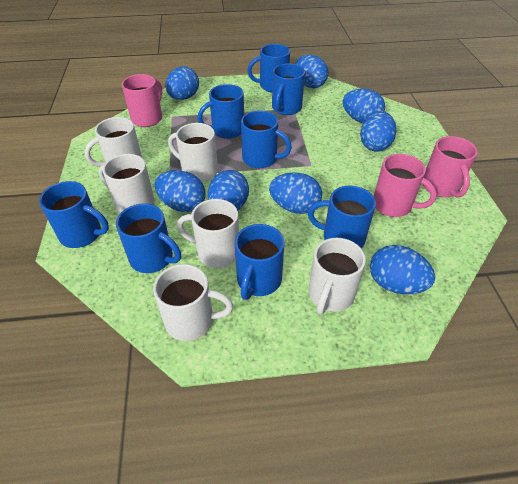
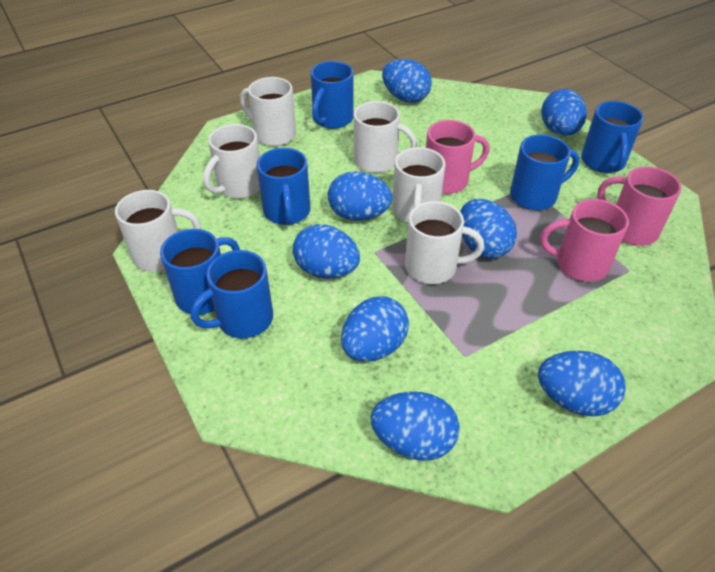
blue mug: [39,181,109,248] [116,203,181,273] [197,84,244,139] [235,224,284,300] [241,111,292,168] [247,44,290,93] [272,64,305,115] [308,185,376,248] = 8 -> [160,229,240,315] [191,250,273,338] [257,148,310,225] [311,61,354,129] [510,135,579,210] [581,101,643,173] = 6

